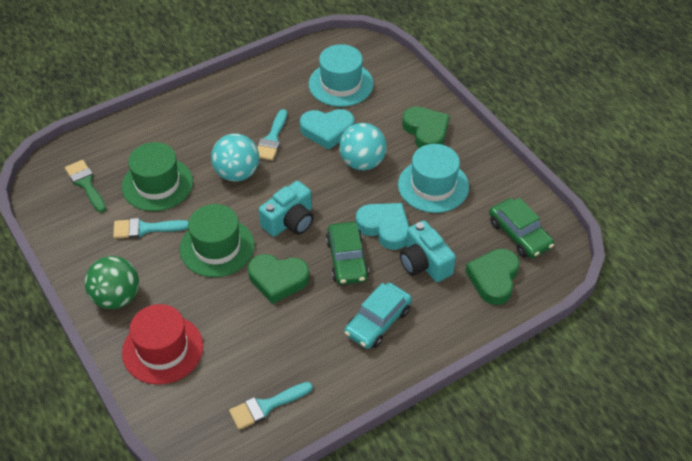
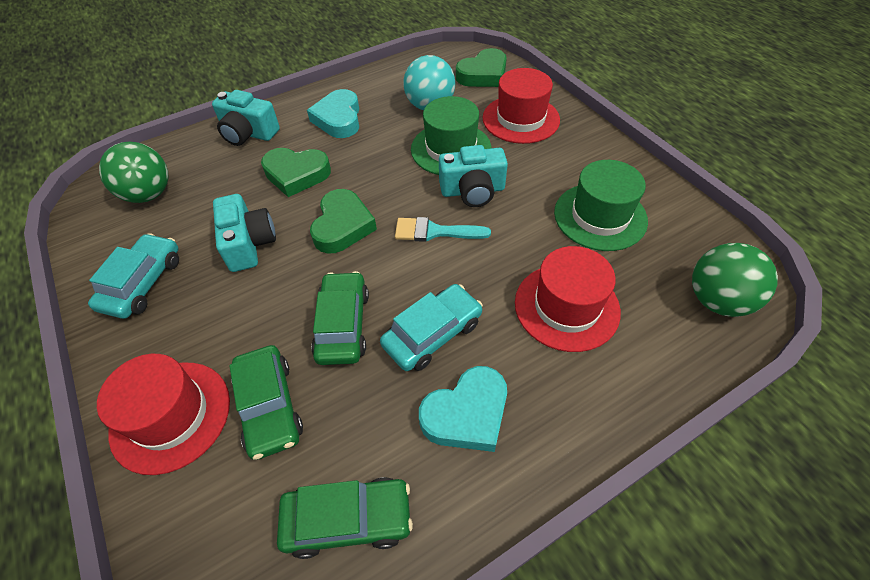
green ball: [85,256,139,309] = 1 -> [99,142,169,203] [692,243,778,317] = 2
green brush: [65,160,106,212] = 1 -> none = 0
green car: [326,222,369,285] [489,198,554,258] = 2 -> [229,345,303,460] [277,477,413,559] [311,271,369,365] = 3
red hat: [122,304,203,384] = 1 -> [97,354,230,475] [483,68,560,144] [515,246,621,352] = 3
turquoise ball: [211,133,259,181] [339,123,387,170] = 2 -> [403,55,455,110] = 1
turquoise brush: [113,218,189,239] [229,382,313,430] [257,109,287,161] = 3 -> [395,217,491,242] = 1
turquoise camera: [259,181,314,237] [400,220,456,282] = 2 -> [212,90,280,146] [213,194,276,272] [439,145,508,207] = 3
turquoise car: [344,283,412,349] = 1 -> [88,233,179,319] [380,284,483,371] = 2
turquoise hat: [309,44,374,107] [398,144,469,213] = 2 -> none = 0

